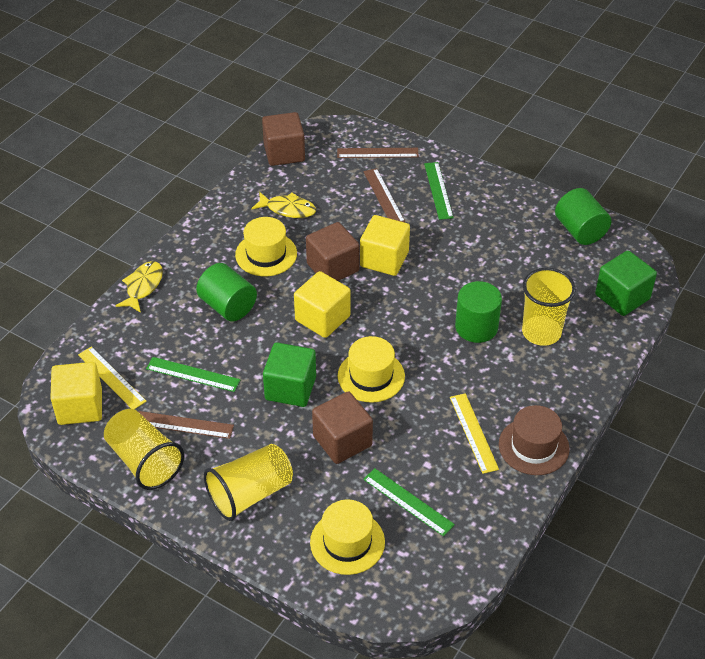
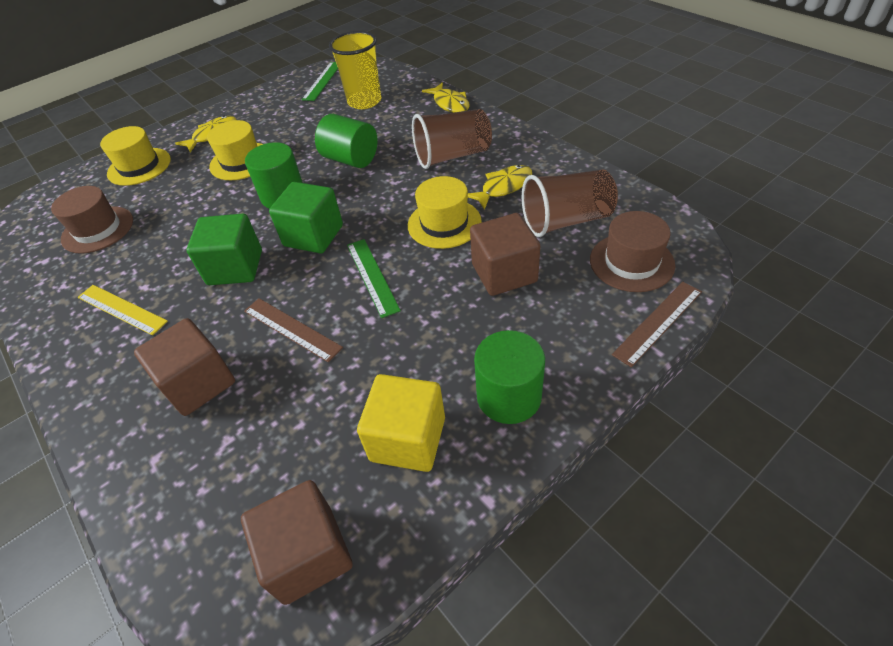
brown cup: none = 0 -> [412,109,492,169] [522,169,618,237] = 2
brown hat: [499,405,570,475] = 1 -> [51,186,133,254] [590,211,675,292] = 2
brown ruler: [139,411,234,439] [337,148,419,158] [363,168,405,222] = 3 -> [244,298,343,362] [612,282,702,367] = 2
green ruler: [146,357,240,392] [363,468,455,536] [424,162,454,220] = 3 -> [302,62,338,101] [347,239,401,318] = 2
yellow cube: [50,362,102,425] [294,271,351,338] [360,215,410,276] = 3 -> [357,374,445,472] = 1
yellow cup: [104,409,185,490] [204,444,293,521] [522,268,576,346] = 3 -> [329,31,381,109] = 1
yellow fish: [115,261,163,313] [251,192,316,218] = 2 -> [175,116,237,152] [422,82,470,113] [468,165,532,210] = 3
yellow ruler: [78,346,146,409] [450,393,499,474] = 2 -> [78,285,168,335] = 1

